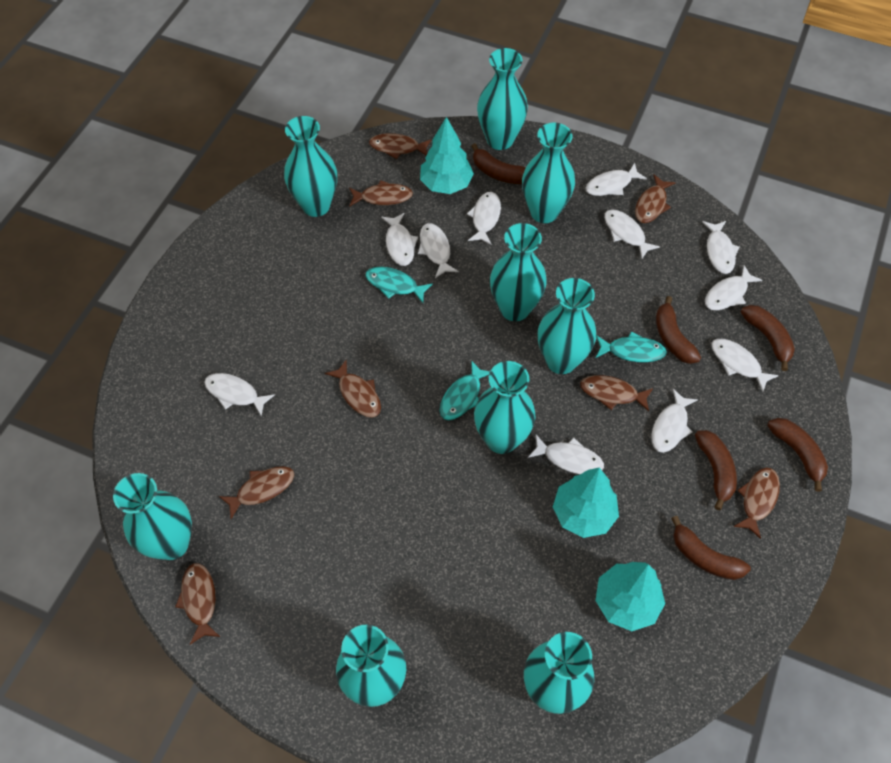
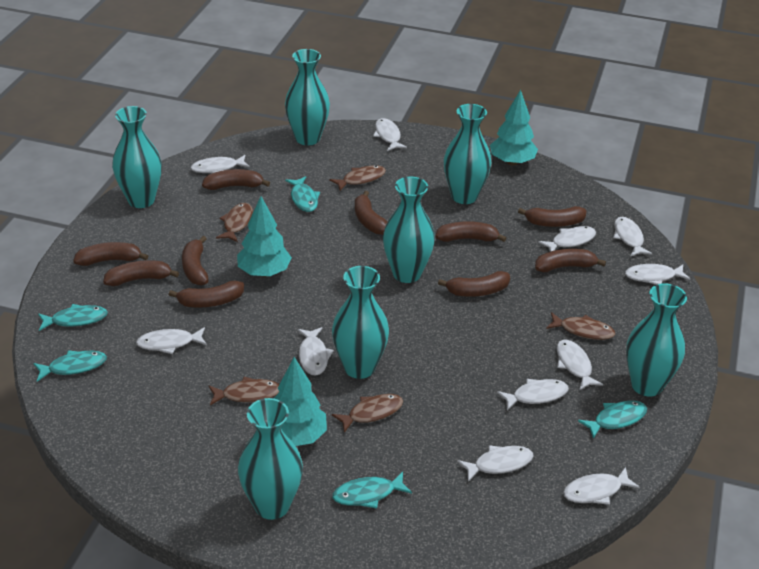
brown banana: [471,143,525,184] [656,296,701,364] [671,516,751,580] [695,430,737,510] [741,305,795,371] [767,418,828,492] = 6 -> [73,242,148,266] [103,260,179,286] [169,281,244,308] [182,236,209,286] [202,169,270,190] [355,191,387,235] [436,221,506,242] [438,271,510,297] [518,206,586,227] [535,249,606,272] = 10
brown fish: [175,563,220,644] [219,466,294,519] [325,360,381,418] [349,180,413,207] [369,133,432,159] [580,375,653,411] [635,175,675,223] [733,467,780,539] = 8 -> [209,377,280,405] [216,203,253,242] [329,165,386,191] [332,394,403,433] [546,312,616,340] = 5
turquoise fish: [365,267,433,303] [440,360,490,420] [596,331,667,362] = 3 -> [33,350,107,382] [38,304,108,331] [285,176,320,212] [332,472,412,508] [578,401,647,439] = 5
turquoise vase: [113,473,192,560] [284,116,337,217] [336,625,406,707] [474,361,536,454] [477,48,528,150] [490,223,547,321] [522,123,575,223] [524,632,594,714] [538,278,596,374] = 9 -> [112,106,162,208] [238,398,303,520] [285,49,330,145] [332,266,389,379] [383,176,435,283] [444,104,491,204] [626,283,687,397] = 7

